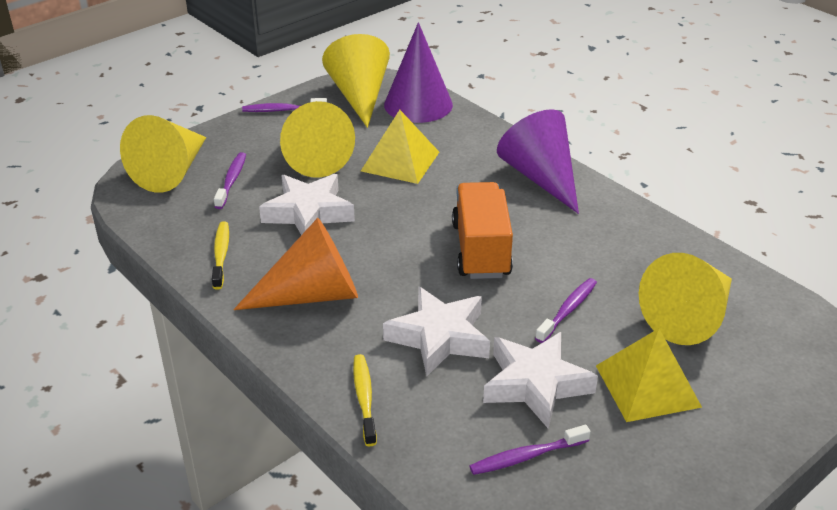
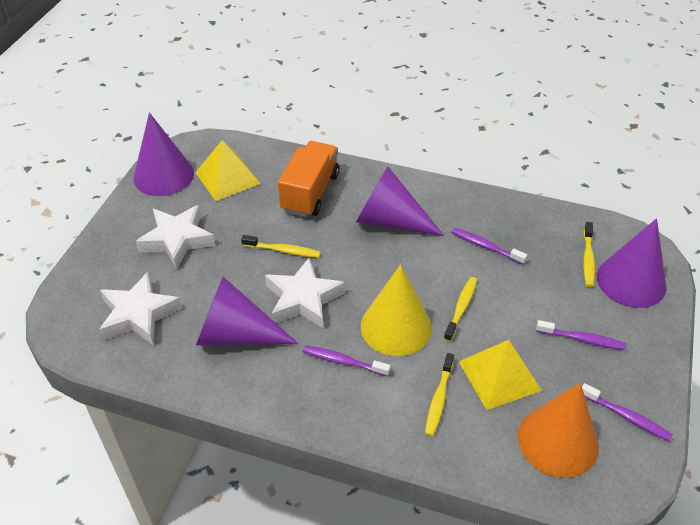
purple cone: [384,22,453,123] [497,109,579,214] = 2 -> [134,112,194,196] [196,277,299,345] [356,166,444,236] [597,218,667,308] = 4
yellow cone: [120,115,206,193] [280,101,355,178] [322,34,390,128] [639,253,732,345] = 4 -> [361,265,432,356] = 1
yellow toothbrush: [212,221,229,290] [353,354,377,446] = 2 -> [241,235,321,258] [425,353,454,437] [444,277,477,342] [583,222,595,287] = 4

